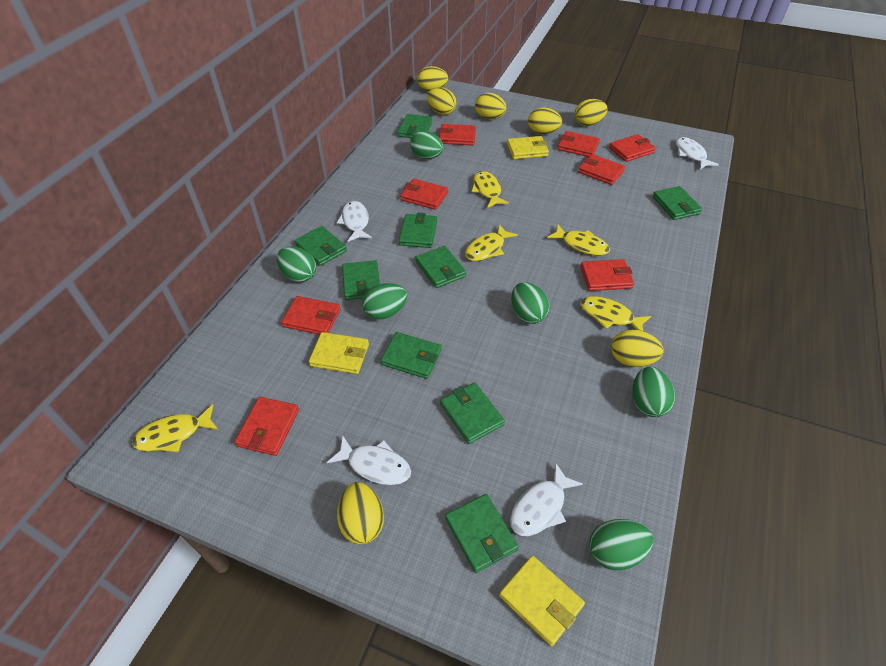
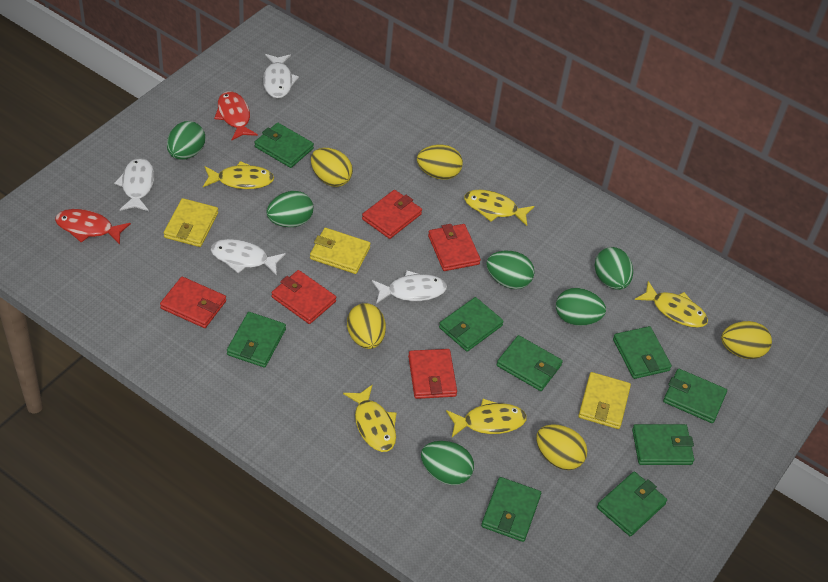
red fish: none = 0 -> [55,209,131,245] [214,91,258,141] = 2
red wallet: [235,397,299,456] [281,296,341,335] [400,179,448,210] [439,124,476,145] [558,131,600,157] [578,154,625,185] [580,259,634,291] [609,134,656,162] = 8 -> [160,277,226,328] [271,270,336,324] [362,190,422,239] [408,349,457,399] [428,224,481,271] = 5
yellow egg: [337,482,384,545] [417,66,448,91] [427,87,456,115] [475,93,507,119] [528,107,562,135] [575,99,608,126] [611,329,663,367] = 7 -> [311,148,353,187] [347,303,386,349] [417,145,463,180] [536,424,587,470] [721,321,772,359] = 5

